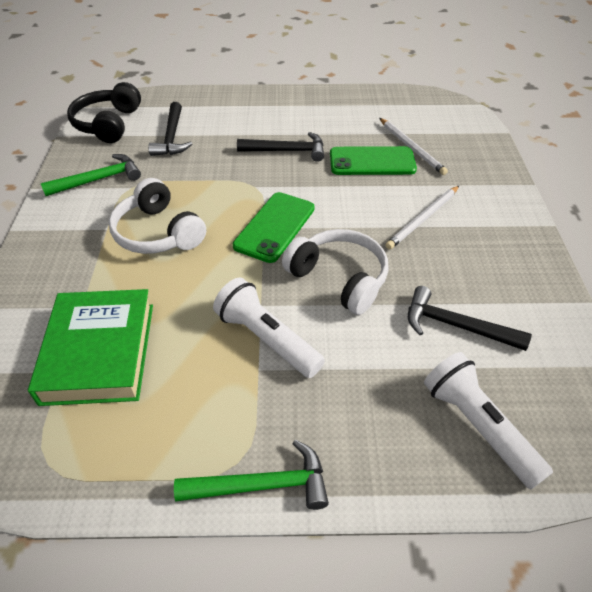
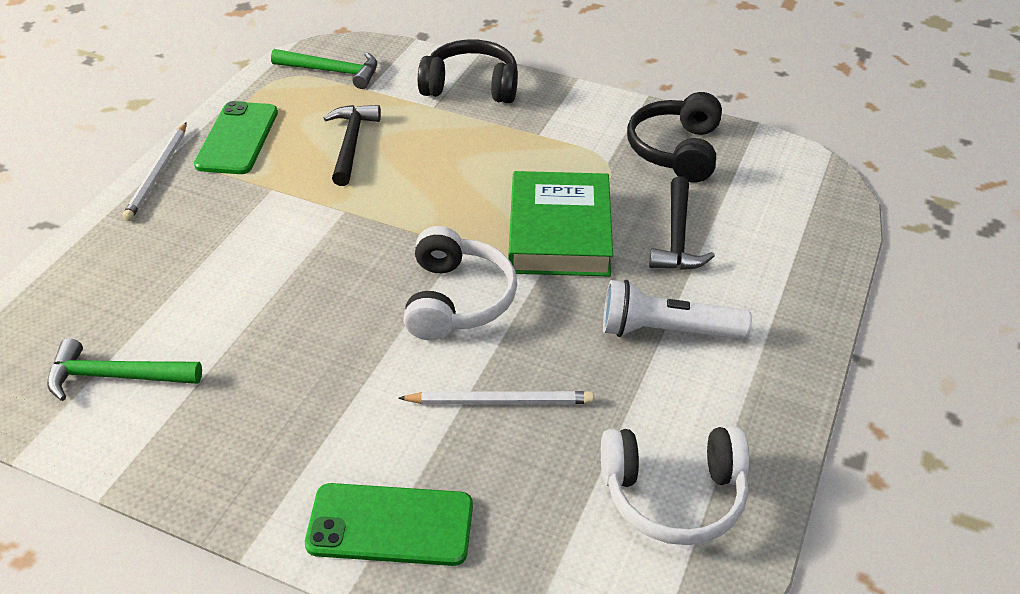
black hammer: [148,102,192,156] [237,132,324,162] [408,286,532,351] = 3 -> [324,105,381,186] [649,176,715,270] = 2
black headphones: [67,82,141,143] = 1 -> [418,39,518,103] [627,92,722,183] = 2
white flashlight: [213,278,325,378] [424,352,553,489] = 2 -> [603,280,752,339] = 1

